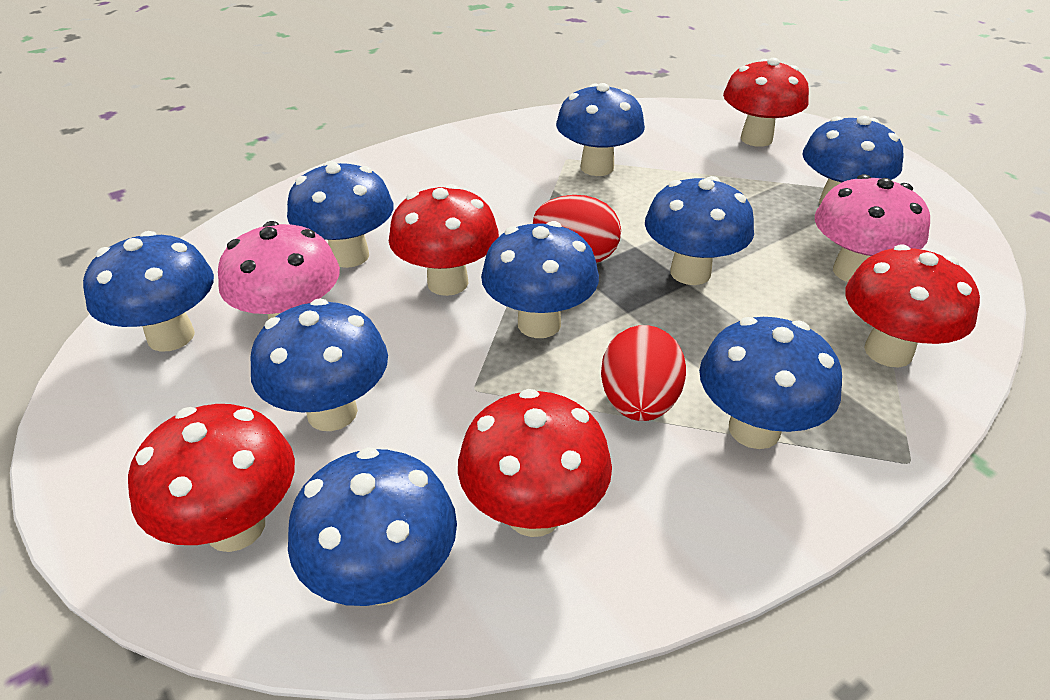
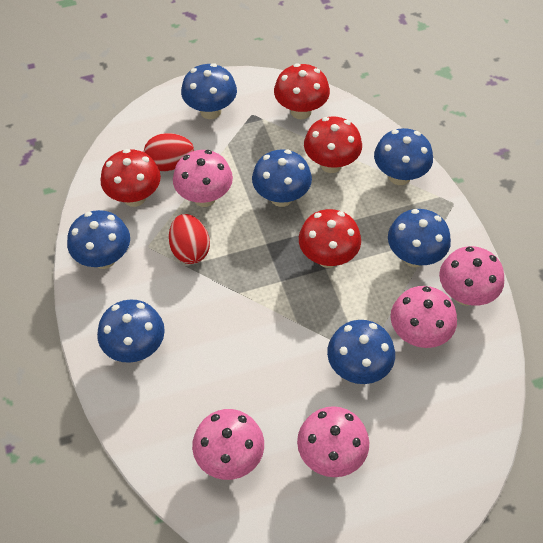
blue mushroom: [83,231,214,352] [250,298,388,431] [287,161,393,268] [288,447,457,606] [481,221,599,338] [556,83,645,176] [645,176,754,285] [699,317,842,449] [802,116,903,204] = 9 -> [67,210,130,269] [97,299,165,363] [181,63,237,119] [252,149,312,207] [327,320,395,384] [374,128,433,185] [388,209,451,267] = 7
pink mushroom: [218,221,340,320] [815,174,930,282] = 2 -> [173,150,233,207] [192,409,264,480] [297,406,369,477] [391,286,457,348] [439,246,504,306] = 5
red mushroom: [128,404,295,552] [389,184,499,296] [458,389,612,537] [723,58,809,147] [845,244,980,367] = 5 -> [100,149,161,207] [274,63,330,120] [299,209,361,268] [304,116,362,173] = 4

